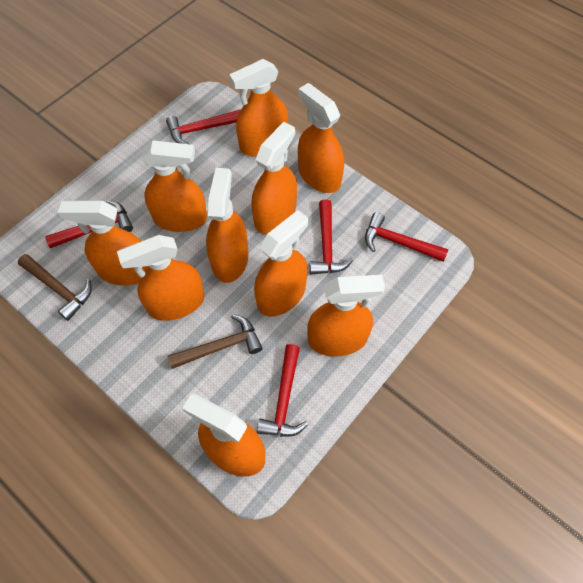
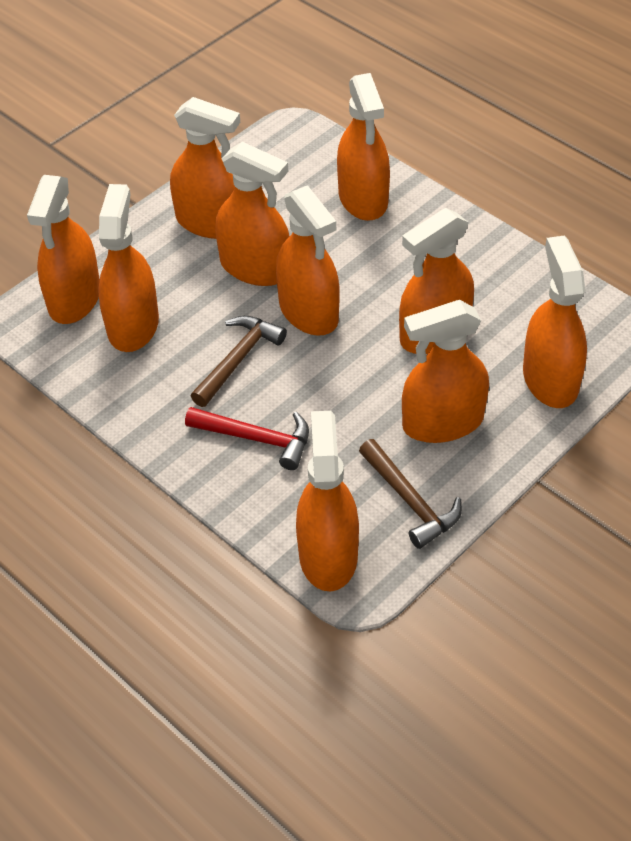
red hammer: [45,200,133,248] [166,110,241,144] [257,344,308,437] [310,199,353,275] [365,212,449,262] = 5 -> [185,407,309,470] = 1

